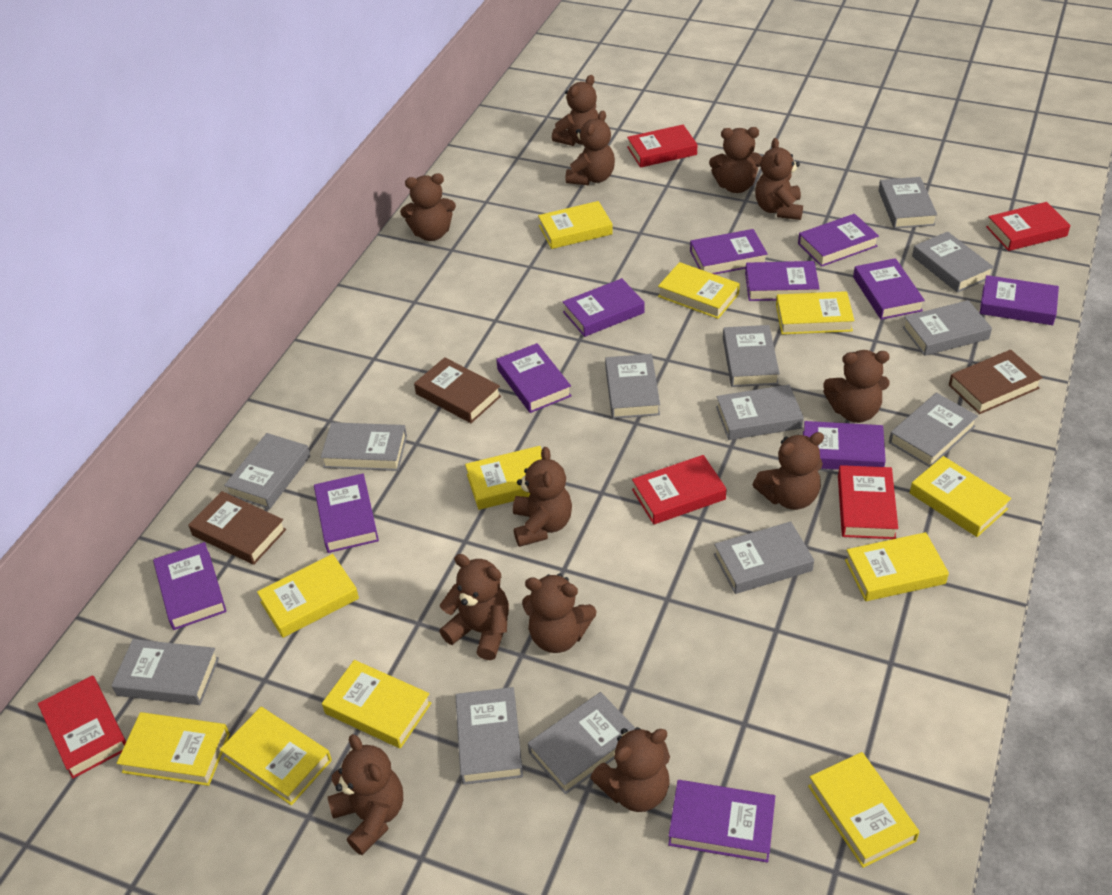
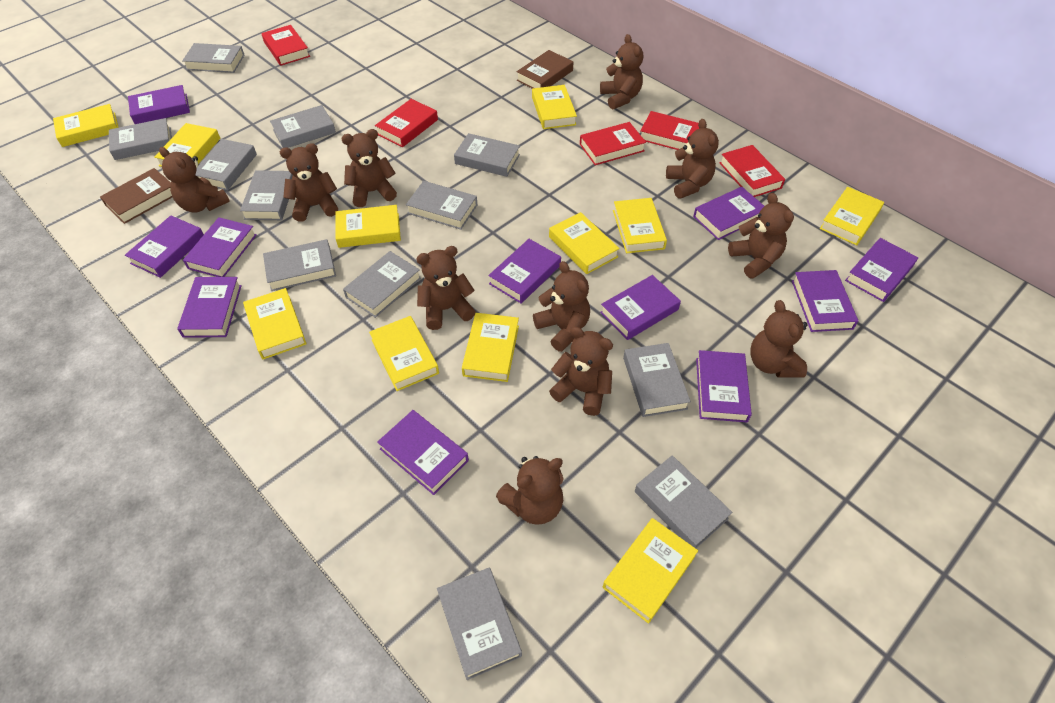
brown book: [188,491,286,565] [414,357,501,423] [949,350,1043,414] = 3 -> [100,168,172,224] [516,50,574,89] = 2
brown teddy bear: [328,734,403,855] [400,173,456,241] [439,554,509,660] [513,447,572,547] [522,573,596,653] [552,75,599,146] [565,111,615,185] [591,727,670,812] [709,127,762,193] [752,432,824,510] [755,138,803,220] [823,350,890,423] = 12 -> [159,147,230,213] [280,143,338,222] [341,129,397,207] [416,246,476,330] [496,456,564,525] [533,261,590,352] [549,327,613,416] [600,34,643,109] [666,119,719,199] [728,193,794,279] [750,300,808,378] = 11
grey book: [111,639,219,705] [224,433,310,509] [321,422,407,471] [455,687,523,785] [528,692,635,794] [605,354,660,419] [714,521,814,594] [716,385,804,440] [723,325,780,387] [878,177,937,229] [889,393,978,467] [903,300,992,356] [912,232,994,293] = 13 -> [109,118,172,160] [182,43,244,73] [196,139,257,190] [240,170,293,220] [263,239,336,291] [270,105,336,148] [343,251,421,318] [406,181,477,230] [437,568,522,680] [454,133,520,177] [623,343,691,417] [635,455,732,548] = 12

